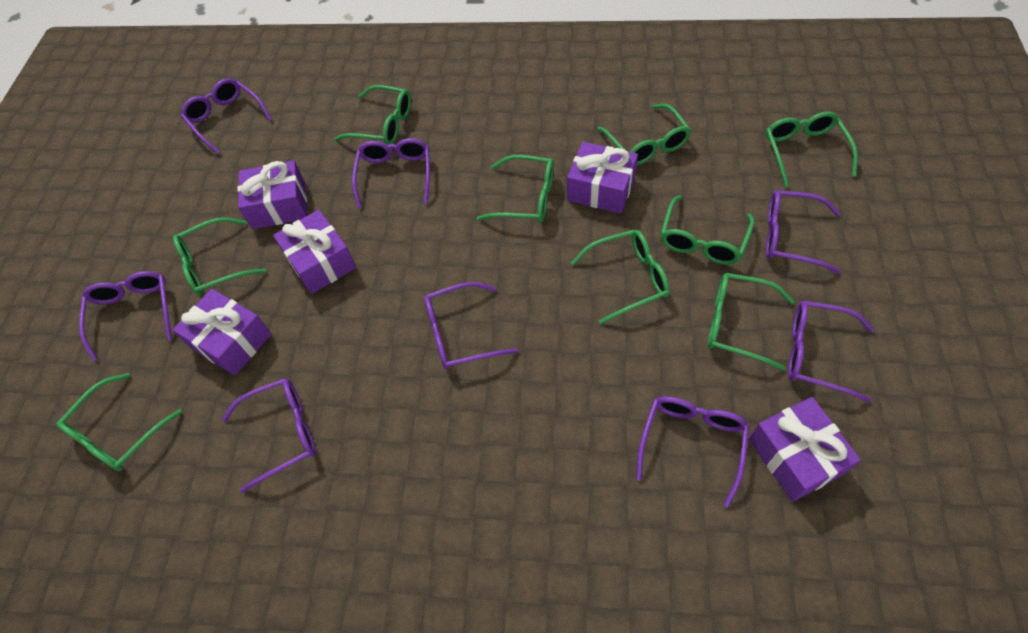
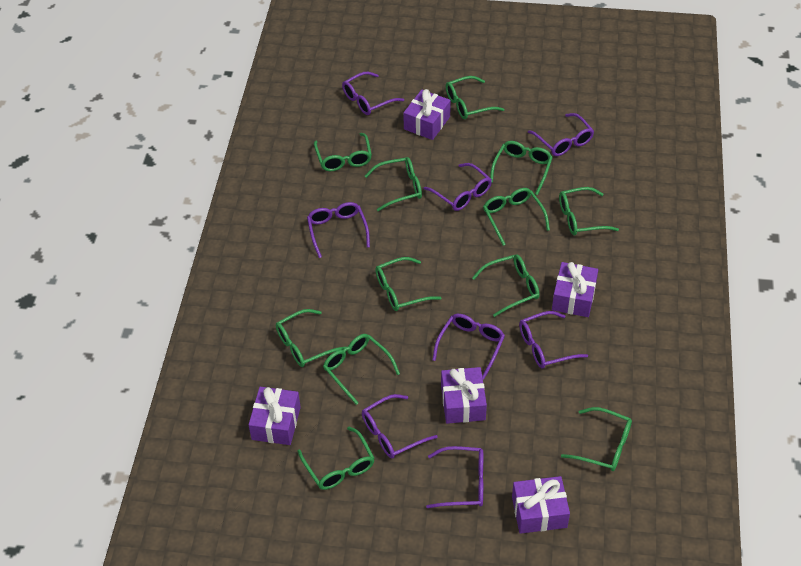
green glasses: [56,373,182,471] [173,217,266,296] [334,85,411,145] [477,155,554,223] [571,230,670,324] [597,104,692,165] [661,195,754,265] [708,273,795,371] [766,111,858,188] = 9 -> [276,309,346,367] [297,427,375,490] [314,133,372,171] [323,334,400,405] [365,157,422,211] [375,257,441,311] [446,76,504,119] [472,254,540,317] [483,188,550,246] [490,141,553,195] [559,187,619,235] [561,407,632,471] = 12

